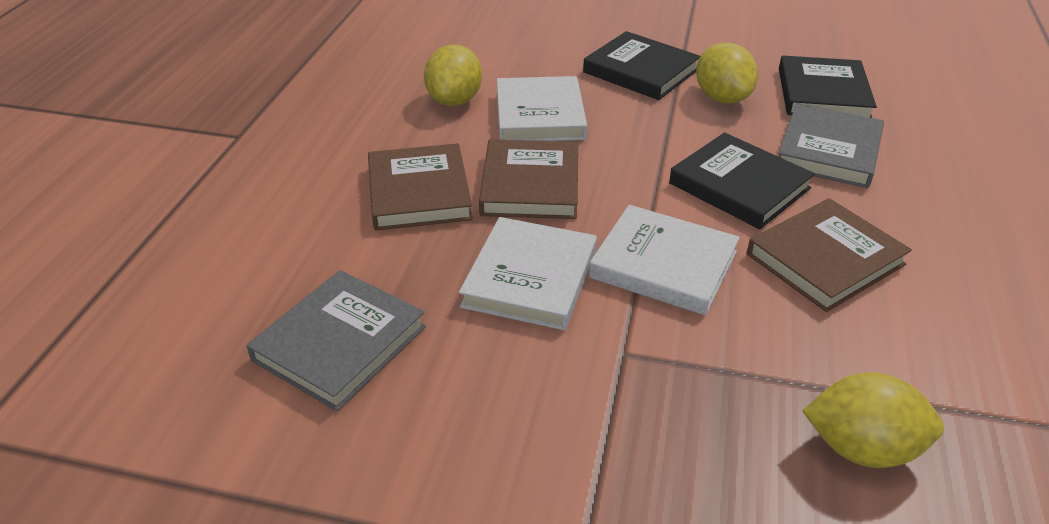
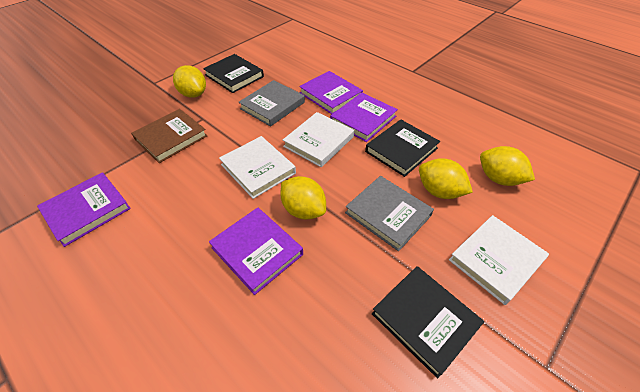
brown book: [368,143,473,231] [479,139,578,219] [747,198,912,312] = 3 -> [131,109,207,163] = 1
purple book: none = 0 -> [37,172,131,247] [209,207,303,295] [299,71,363,114] [330,93,398,142] = 4
yellow lemon: [424,44,482,106] [696,43,758,104] [803,372,944,468] = 3 -> [173,65,206,98] [280,176,326,220] [419,158,473,199] [480,146,535,186] = 4

